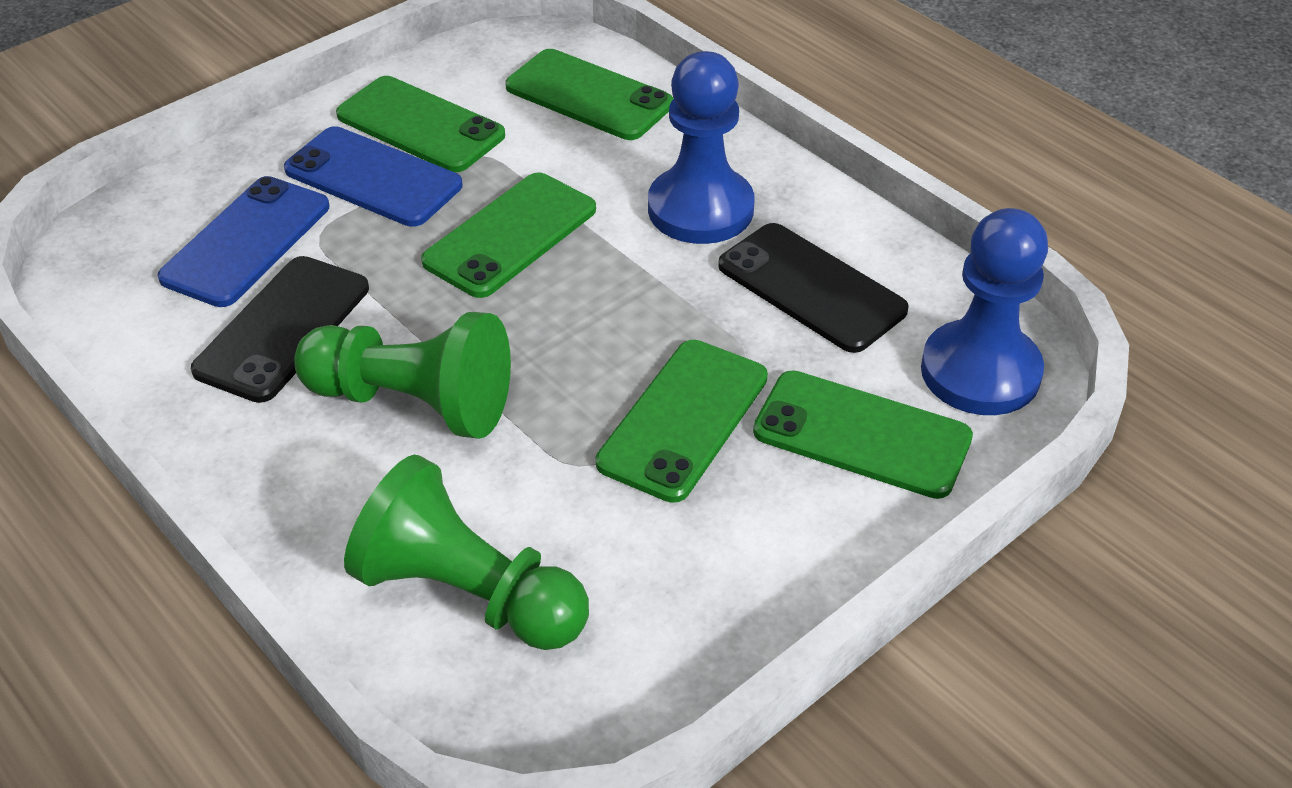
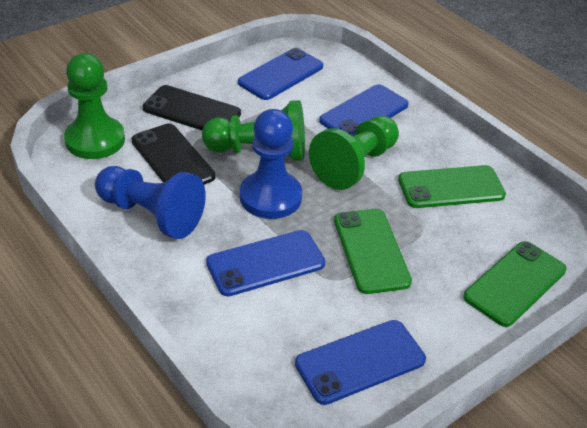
blue phone: [158,176,329,307] [284,126,463,227] = 2 -> [206,230,325,296] [238,48,323,100] [295,320,426,405] [319,84,409,136] = 4
green pawn: [294,312,511,439] [344,455,589,650] = 2 -> [64,53,125,159] [202,100,305,161] [309,116,399,190] = 3
green phone: [336,76,505,172] [421,172,596,298] [505,49,673,140] [596,340,768,503] [753,370,973,499] = 5 -> [334,209,412,294] [398,165,506,208] [463,241,567,327] = 3

